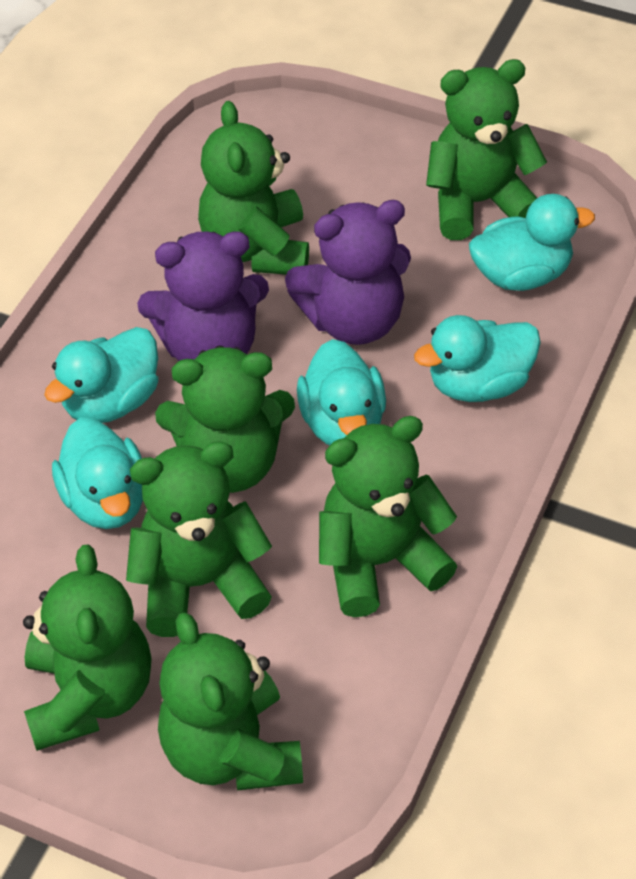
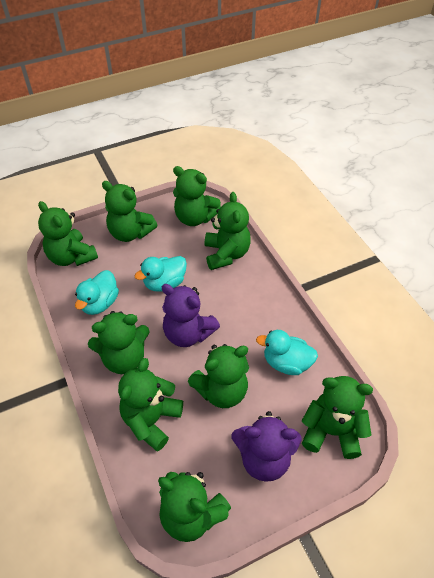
green teddy bear: [23,544,152,751] [126,441,272,637] [155,346,295,493] [158,612,303,790] [198,101,309,274] [319,416,457,617] [426,59,547,240] = 7 -> [38,201,98,266] [88,311,150,374] [102,181,157,242] [118,358,183,451] [158,472,231,542] [173,166,221,226] [188,344,249,408] [205,192,251,270] [302,376,373,459] = 9
turquoise duck: [44,327,158,423] [52,417,143,529] [297,339,386,445] [414,315,541,402] [469,194,595,291] = 5 -> [75,270,119,315] [134,256,187,292] [256,330,318,375] = 3

